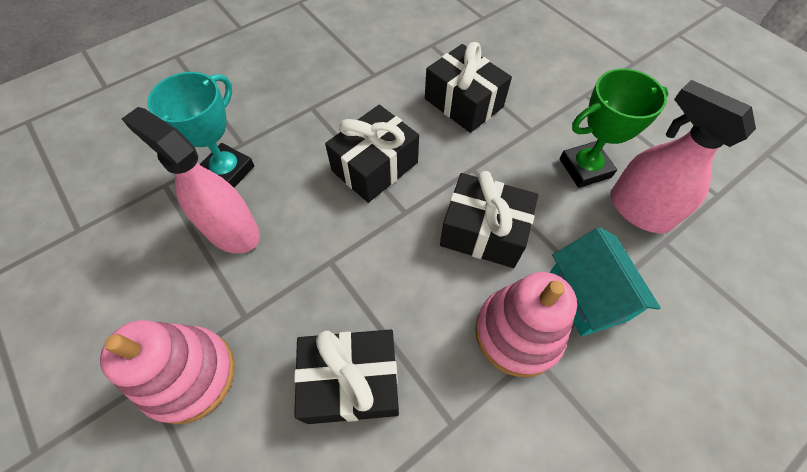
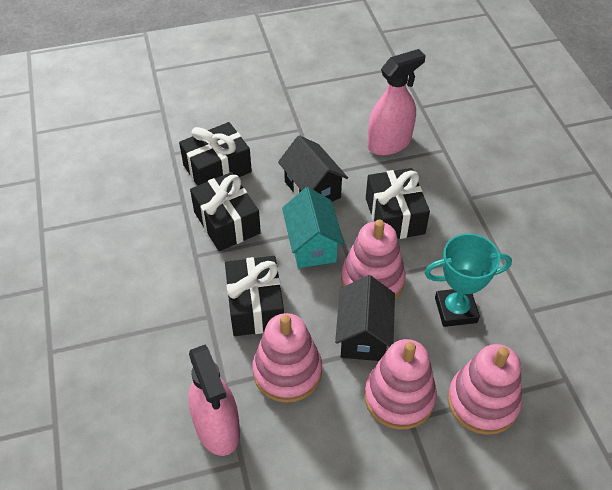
black house: none = 0 -> [278,135,348,202] [335,275,395,361] = 2
green trophy: [560,68,668,188] = 1 -> none = 0
pink stacking toy: [100,320,235,424] [475,272,577,377] = 2 -> [253,313,322,403] [341,220,406,299] [364,339,437,430] [448,344,522,435] = 4

